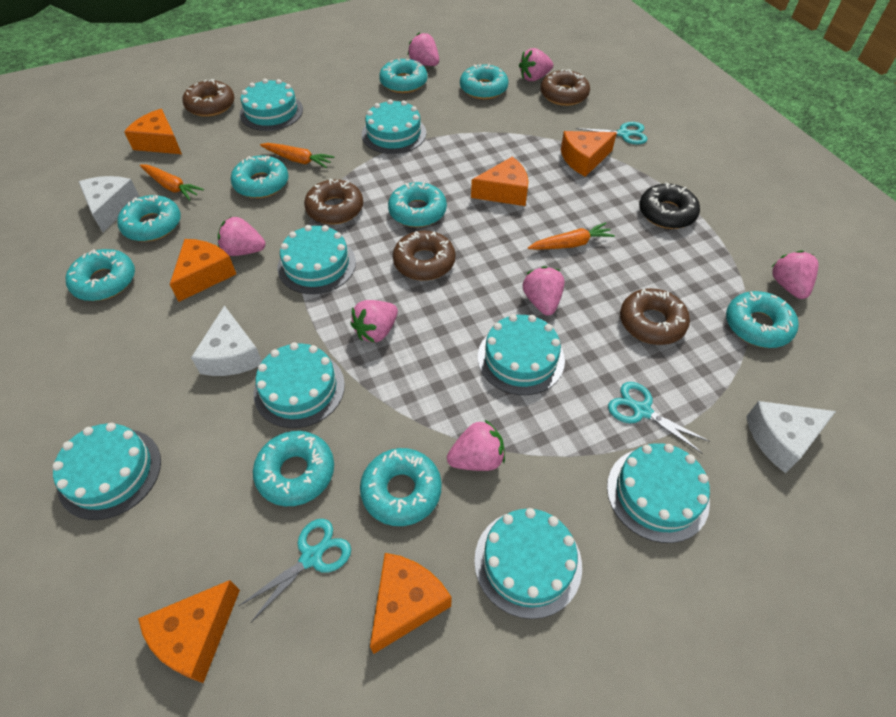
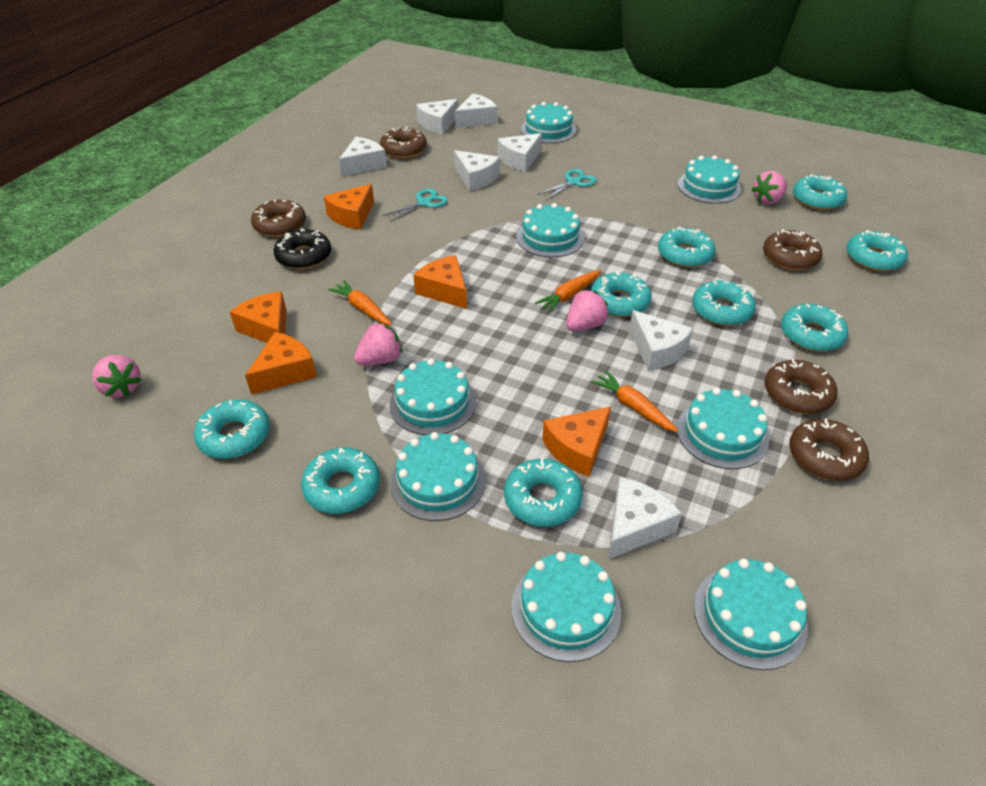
orange cheese: [124,109,182,154] [138,580,240,683] [169,239,236,302] [370,553,451,654] [471,157,528,206] [561,131,617,177] = 6 -> [230,291,287,343] [245,332,317,395] [323,184,374,229] [413,255,467,309] [542,406,611,477] = 5
pink strawberry: [218,217,266,256] [350,300,398,343] [408,32,439,66] [447,419,505,471] [519,48,553,81] [523,266,565,316] [772,250,818,299] = 7 -> [92,355,141,397] [354,322,403,365] [566,290,609,331] [751,171,787,204] = 4
turquoise scissors: [239,519,351,622] [576,122,648,144] [608,382,710,454] = 3 -> [382,189,448,222] [537,169,596,200] = 2
white cheese: [79,176,140,232] [191,305,262,376] [746,401,836,473] = 3 -> [339,137,387,177] [416,99,458,134] [454,150,500,191] [455,94,497,128] [498,133,542,172] [608,477,682,560] [629,310,693,371] = 7

